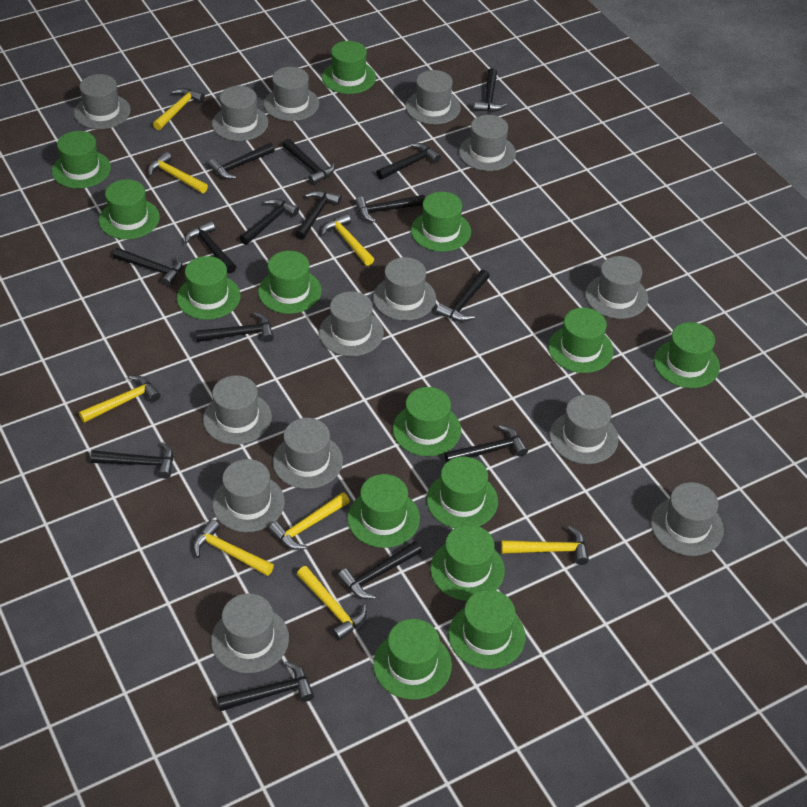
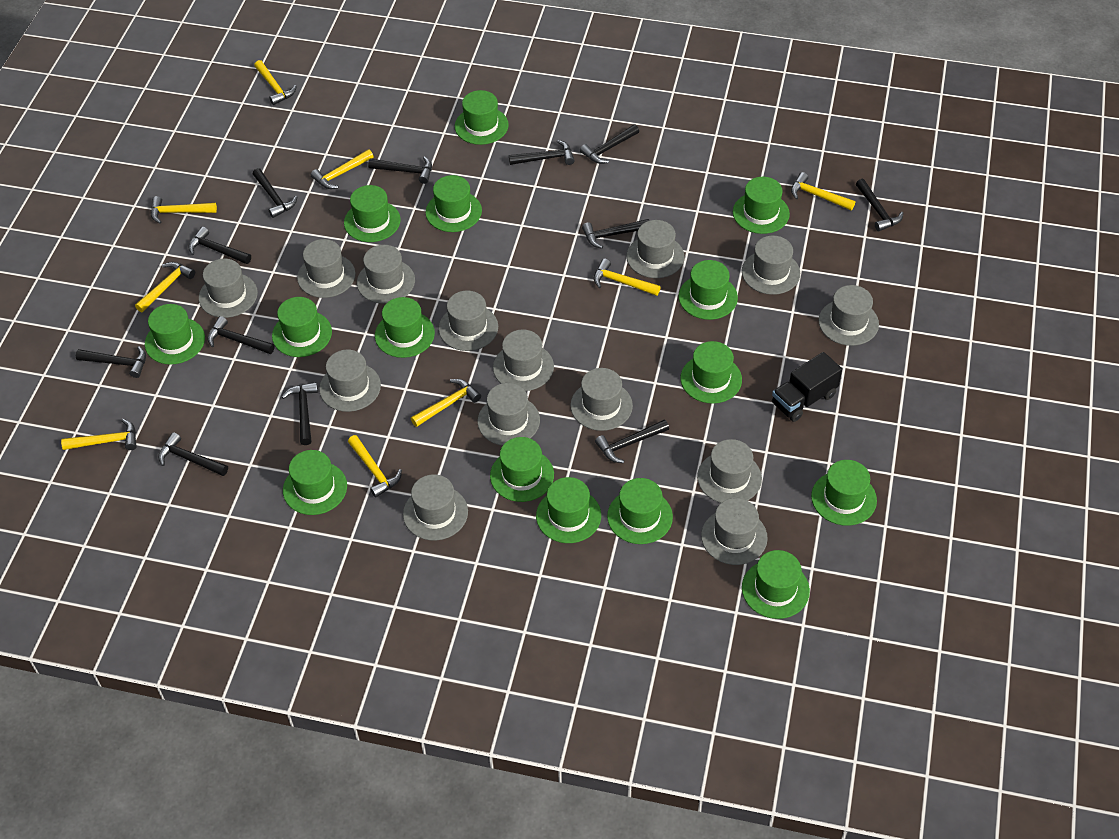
black hammer: [91,442,173,479] [113,248,182,286] [184,221,236,274] [196,312,274,342] [208,143,275,179] [217,661,314,711] [239,199,299,245] [282,139,335,185] [295,190,341,240] [337,541,422,599] [355,195,426,222] [376,143,441,180] [436,269,490,322] [445,425,528,463] [474,68,507,112] = 15 -> [76,346,146,378] [158,432,228,476] [188,227,251,264] [207,316,275,354] [253,168,297,218] [282,382,318,445] [368,156,432,184] [509,140,575,165] [580,124,639,164] [582,219,650,249] [595,420,669,463] [856,179,903,232] = 12
black truck: none = 0 -> [772,352,842,422] = 1
green hat: [52,131,111,189] [99,179,160,239] [177,256,241,320] [258,251,322,314] [322,41,376,94] [347,474,420,548] [373,619,452,700] [393,387,461,456] [411,192,471,252] [426,457,498,528] [430,525,505,601] [448,590,526,669] [548,308,614,373] [654,322,720,388] = 14 -> [145,304,205,365] [272,297,332,357] [283,450,347,515] [344,185,401,242] [375,297,435,358] [426,175,482,232] [455,90,509,145] [490,437,554,502] [536,477,601,543] [607,478,673,544] [679,260,738,320] [680,341,742,404] [733,177,790,234] [742,550,810,619] [811,460,877,526] = 15
yellow hammer: [79,376,160,423] [148,152,208,193] [153,88,205,130] [193,519,274,576] [268,492,350,550] [297,566,367,641] [321,213,374,266] [501,526,589,565] = 8 -> [61,419,137,450] [135,262,195,312] [151,196,217,224] [254,60,297,105] [311,149,374,189] [348,435,402,498] [411,379,481,427] [594,259,661,296] [791,172,855,210] = 9

